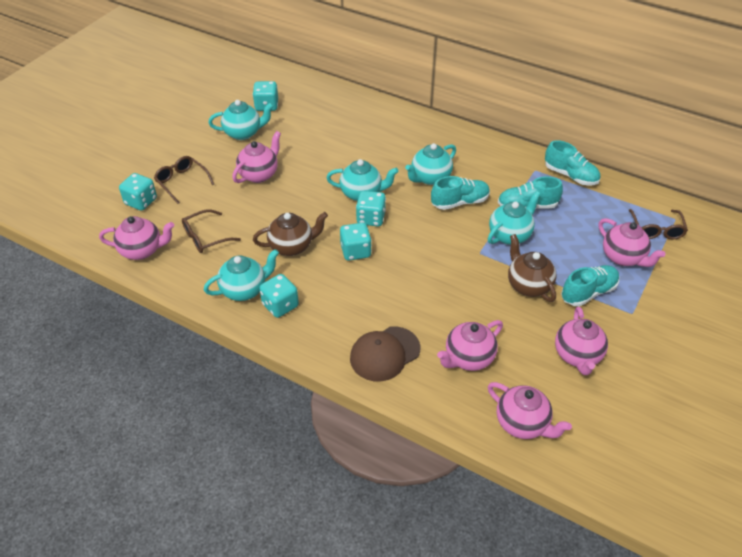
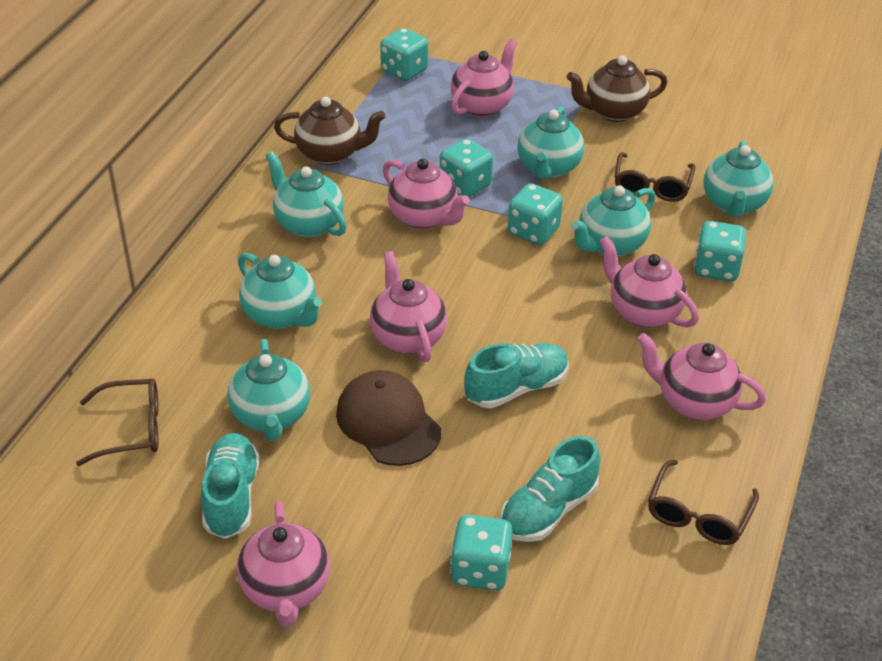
turquoise shoe: [431,176,490,210] [498,177,563,209] [545,140,601,186] [561,265,619,306] = 4 -> [201,433,260,539] [464,343,569,408] [501,436,601,542] = 3
turquoise teapot: [204,249,279,301] [208,100,274,140] [327,159,399,201] [405,143,456,185] [488,191,541,245] = 5 -> [228,339,310,441] [238,253,322,329] [266,151,347,238] [517,106,584,179] [571,185,655,257] [703,140,774,217] = 6

